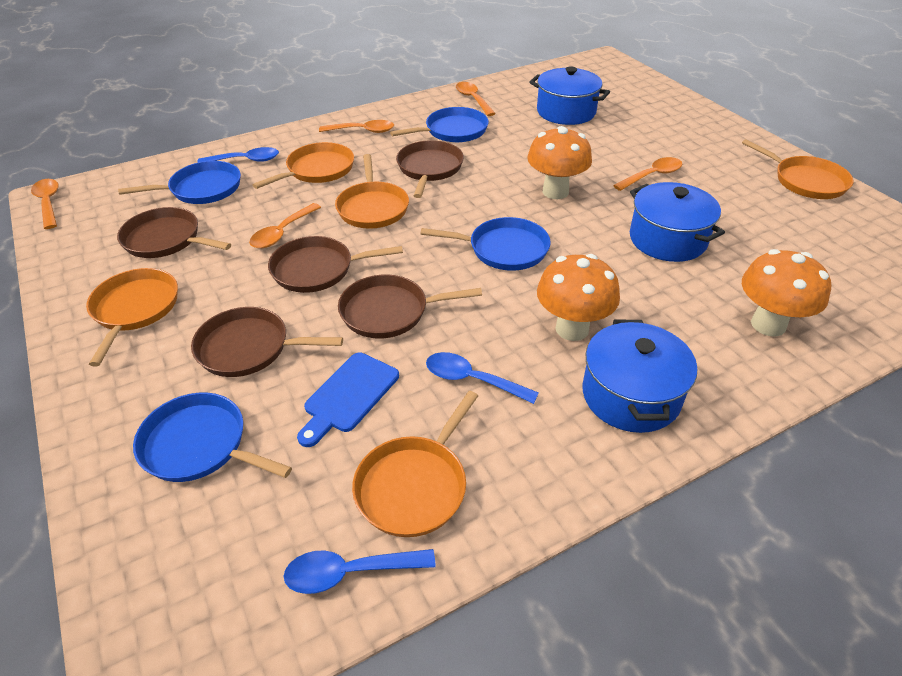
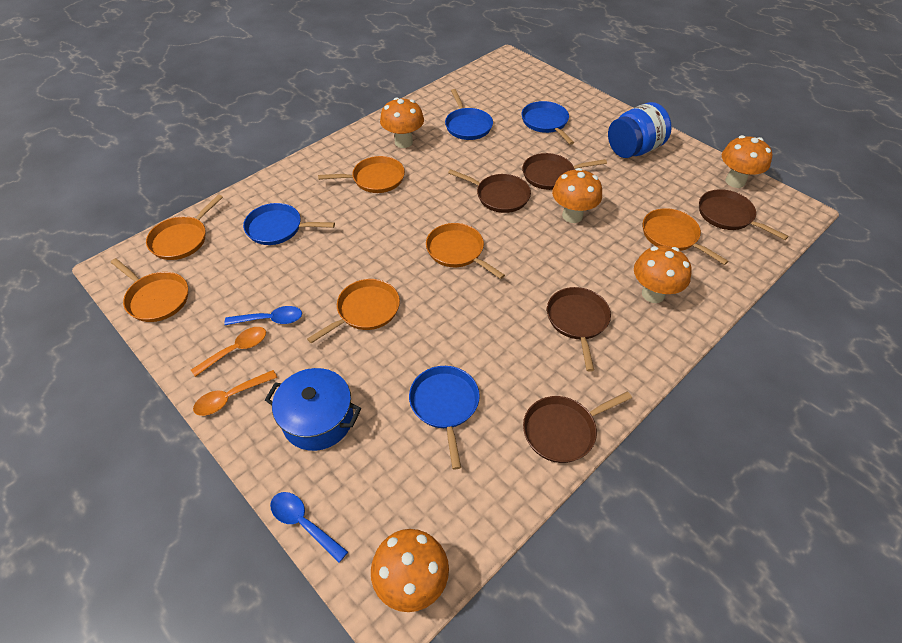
blue cutting board: [297,353,399,447] = 1 -> none = 0
blue jar: none = 0 -> [608,102,672,158] = 1
blue pot: [530,66,610,125] [582,320,697,433] [630,182,725,262] = 3 -> [265,368,361,451] = 1
blue spoon: [197,147,279,163] [284,549,436,594] [426,352,539,404] = 3 -> [224,306,302,325] [270,492,348,562] = 2
orange mushroom: [527,126,592,199] [537,254,620,341] [742,249,831,337] = 3 -> [371,529,449,612] [380,97,424,148] [552,168,602,223] [634,246,692,303] [722,135,772,188] = 5
orange pan: [86,268,178,366] [252,142,354,189] [335,154,409,229] [352,391,478,537] [742,139,853,199] = 5 -> [111,258,188,322] [146,194,223,260] [307,279,400,343] [318,156,405,193] [426,223,505,279] [643,208,728,265] = 6
orange spoon: [31,179,59,229] [249,203,321,249] [319,120,394,133] [456,82,496,116] [613,157,682,191] = 5 -> [191,327,266,377] [193,370,277,416] = 2

